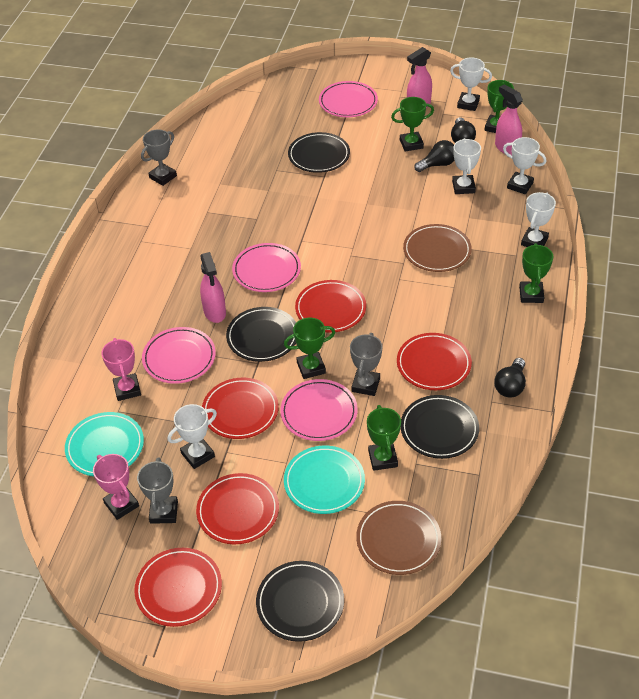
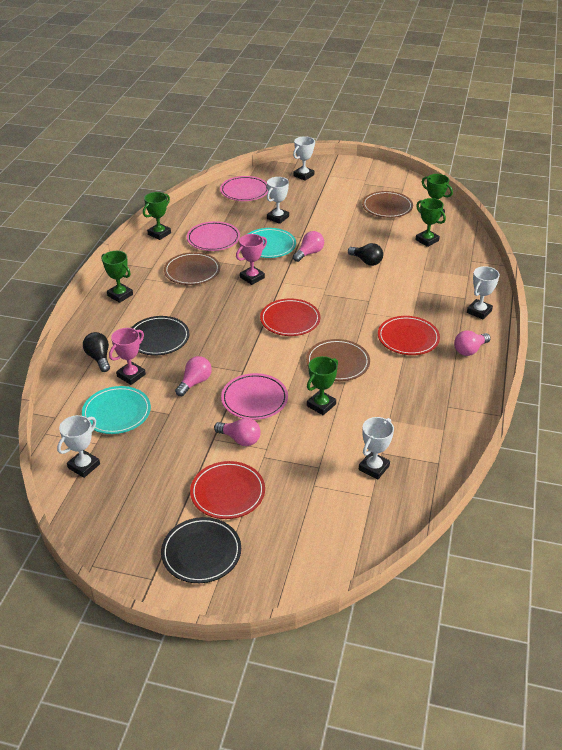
black light bulb: [414,140,455,172] [451,117,476,143] [494,358,526,397] = 3 -> [83,332,110,372] [348,243,383,266] = 2
black plate: [226,307,296,362] [256,561,344,642] [288,132,350,173] [401,395,479,459] = 4 -> [131,316,190,355] [161,517,241,583] = 2
brown plate: [356,501,441,575] [403,224,472,272] = 2 -> [164,252,220,285] [306,339,370,381] [362,191,413,218] = 3
grey trophy: [137,458,178,524] [141,129,177,186] [350,333,382,396] = 3 -> none = 0
pink light bulb: none = 0 -> [175,356,212,396] [214,418,261,446] [293,231,324,262] [454,330,491,356] = 4
pink plate: [142,327,216,384] [232,243,301,292] [280,379,358,441] [319,81,378,117] = 4 -> [187,221,240,251] [220,176,268,201] [221,373,288,420] = 3
pink spray bottle: [200,252,226,323] [407,47,432,108] [495,84,523,155] = 3 -> none = 0
red plate: [134,548,222,627] [196,473,279,544] [202,378,279,439] [295,280,366,333] [397,333,472,390] = 5 -> [190,461,265,519] [260,298,320,336] [378,316,440,355] = 3

